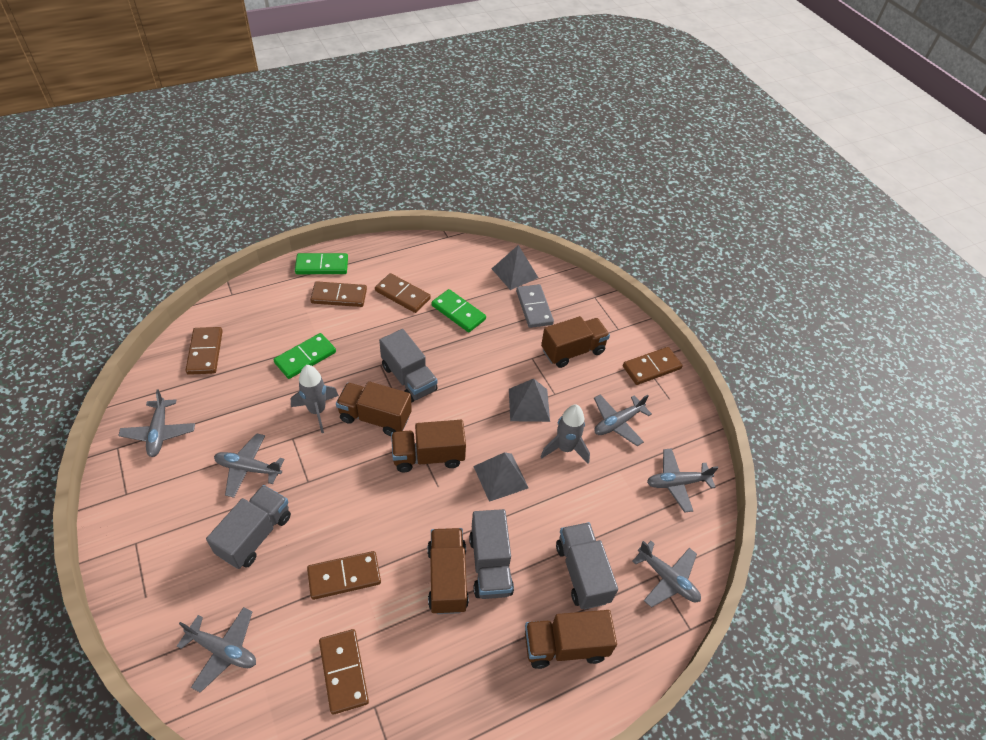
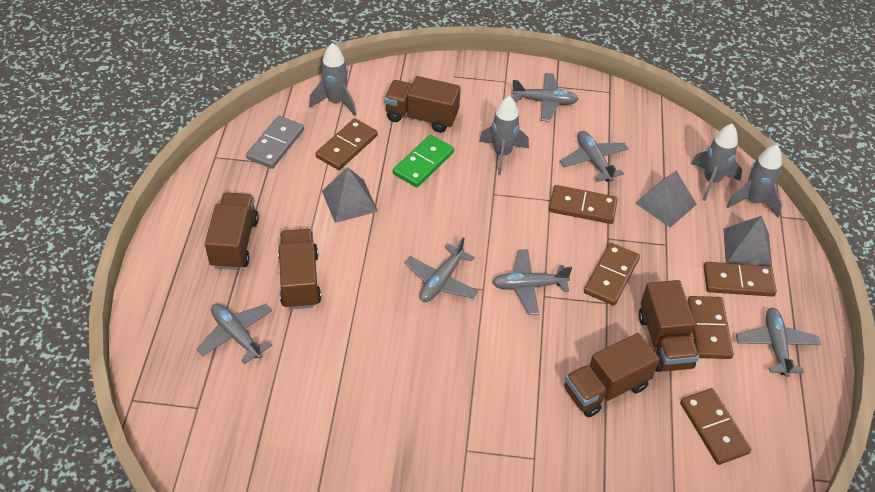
green domino: [273,333,336,379] [295,253,348,274] [431,289,486,332] = 3 -> [393,135,454,187] = 1
grey rocket: [291,365,339,433] [540,405,590,464] = 2 -> [309,43,356,116] [479,96,529,175] [691,124,742,201] [726,144,782,218] = 4
grey truck: [206,485,291,569] [379,329,438,403] [469,509,514,599] [556,522,618,609] = 4 -> none = 0

